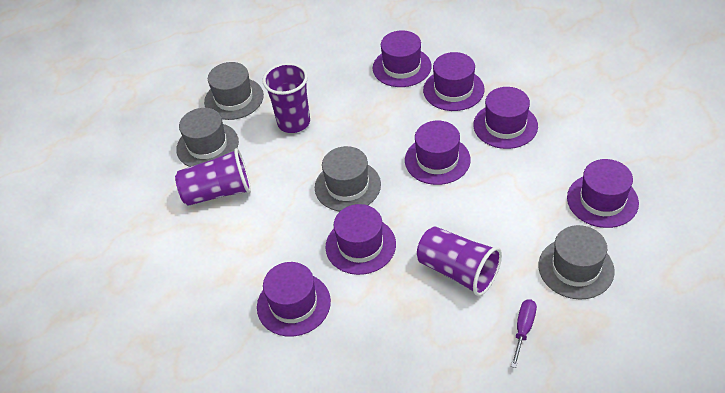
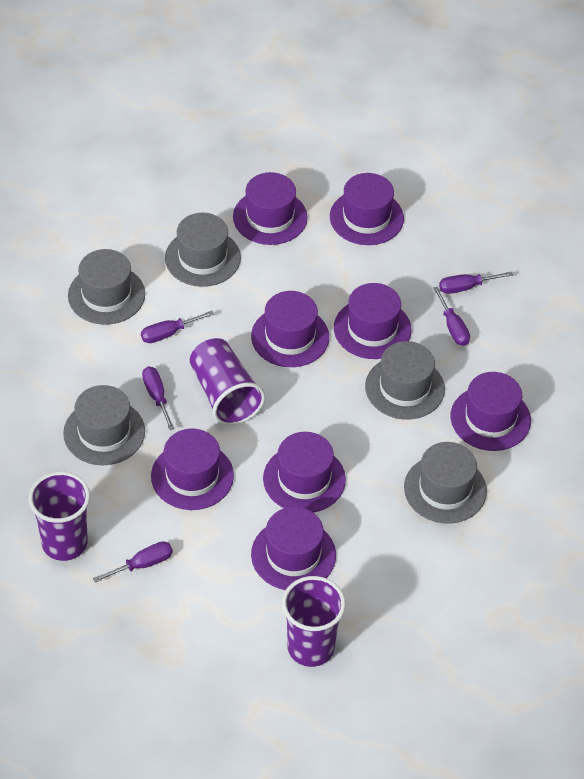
grey hat: [176,108,239,167] [204,62,264,120] [315,146,381,212] [538,225,615,300] = 4 -> [63,385,145,465] [68,249,145,325] [165,213,241,287] [365,341,445,419] [404,442,487,524] = 5
purple hat: [257,262,331,337] [325,204,396,275] [373,30,432,87] [405,121,471,185] [423,52,485,111] [474,87,538,149] [567,159,639,228] = 7 -> [151,428,234,510] [233,172,308,245] [251,291,329,367] [251,507,336,590] [263,432,346,513] [330,173,404,245] [334,283,411,359] [451,372,531,451] = 8
purple screwdriver: [511,299,537,368] = 1 -> [93,541,173,583] [141,311,214,343] [142,367,175,430] [433,286,470,346] [439,272,513,294] = 5

